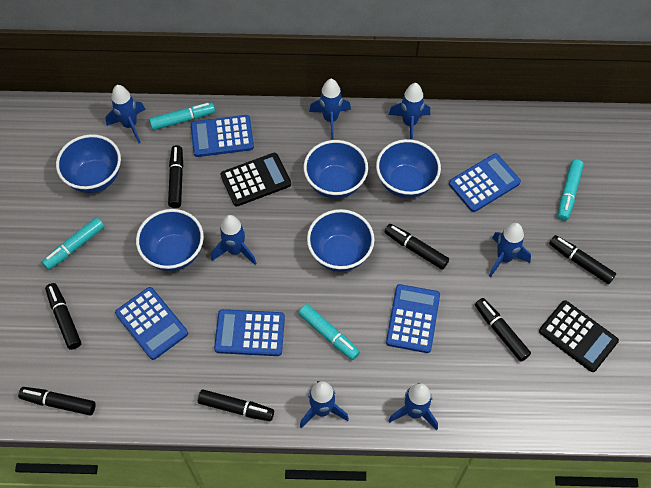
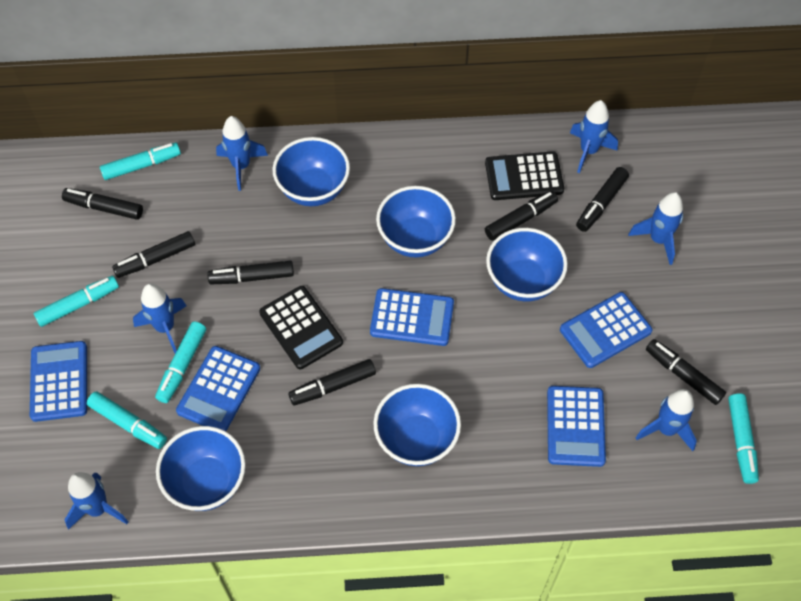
blue rocket: [106,85,146,143] [211,215,257,265] [300,381,349,428] [309,79,351,139] [388,383,438,431] [389,83,430,140] [489,223,531,277] = 7 -> [65,472,128,530] [133,283,186,353] [216,116,268,191] [570,100,618,173] [628,192,683,265] [636,389,697,451] = 6
turquoise marker: [42,217,105,270] [149,102,215,130] [298,304,360,360] [558,159,584,221] = 4 -> [34,276,119,327] [87,391,167,449] [100,143,181,180] [155,321,206,403] [728,393,759,484] = 5

